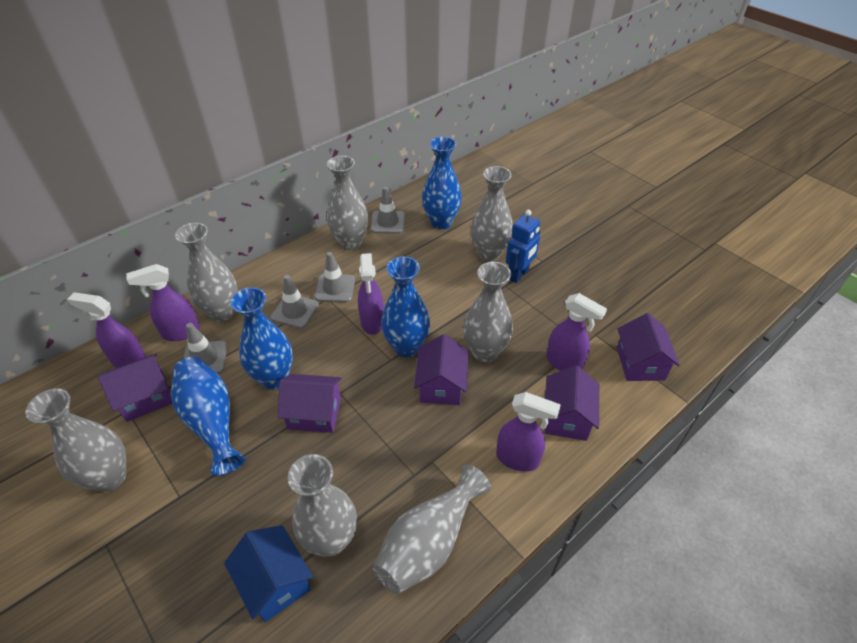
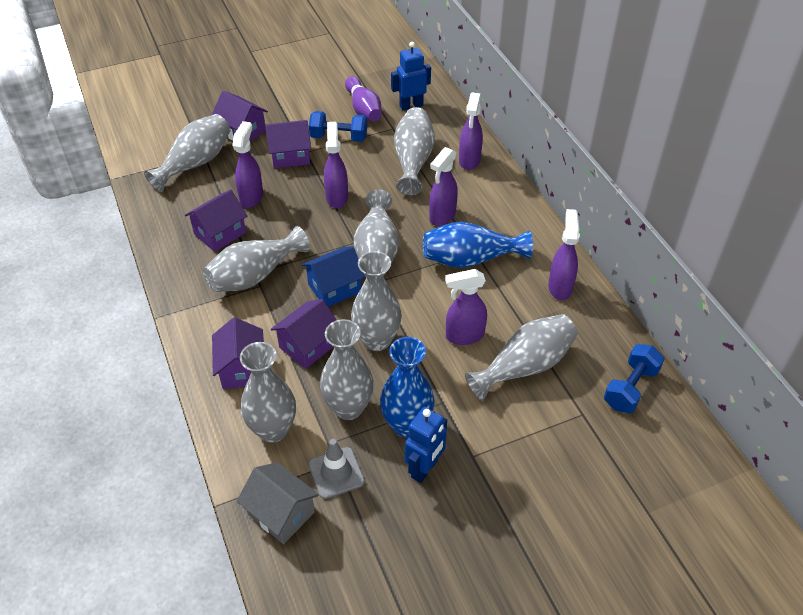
blue dumbbell: none = 0 -> [309,111,367,142] [604,344,665,413] = 2
blue robot: [506,210,540,283] = 1 -> [391,42,431,111] [405,407,447,483] = 2
blue vase: [171,357,246,476] [230,287,293,389] [381,256,430,357] [422,136,462,229] = 4 -> [380,337,435,438] [423,222,533,268] = 2
grey house: none = 0 -> [237,462,319,544] = 1
grey traffic cone: [183,323,227,374] [271,275,319,329] [315,252,355,302] [371,187,405,233] = 4 -> [308,439,365,499] = 1
grey vase: [26,388,126,492] [175,223,238,322] [288,454,357,557] [327,156,368,250] [373,465,491,594] [463,262,513,363] [471,166,513,261] = 7 -> [144,114,230,192] [203,226,310,292] [240,342,296,443] [320,319,374,420] [351,251,402,351] [353,189,399,262] [394,107,435,195] [465,314,578,401] = 8
purple bowling pin: none = 0 -> [345,76,381,122] = 1
purple spray bottle: [67,293,146,368] [126,264,200,341] [358,253,384,335] [496,392,561,472] [546,293,607,371] = 5 -> [232,121,263,208] [324,122,348,208] [429,147,458,226] [445,269,487,345] [459,92,483,170] [548,209,580,300] = 6

